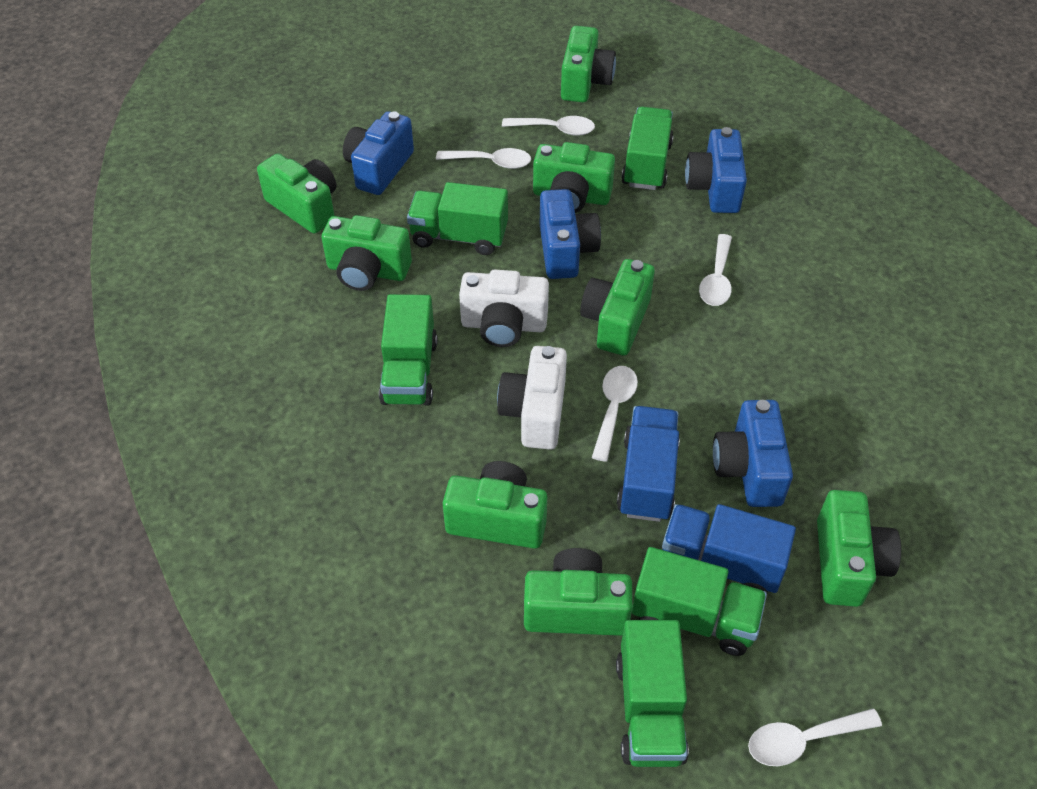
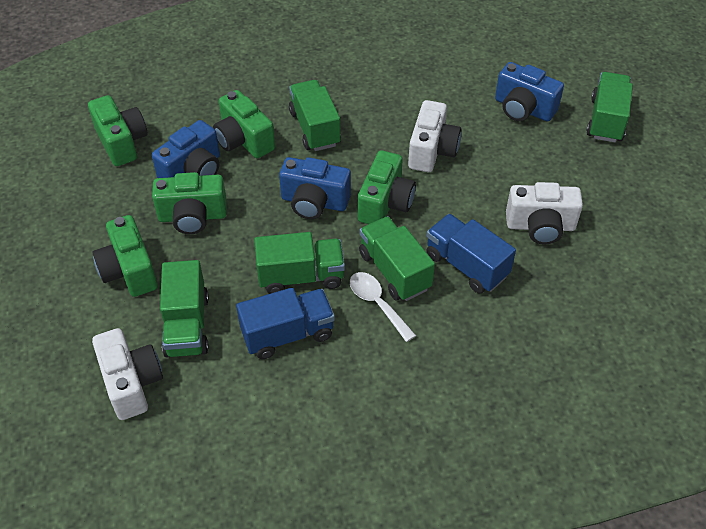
blue camera: [343,111,414,195] [540,189,601,279] [685,127,747,213] [713,400,793,507] = 4 -> [152,120,220,178] [279,157,351,219] [495,62,564,122] = 3
green camera: [257,153,337,234] [321,215,412,291] [443,461,547,549] [524,548,633,636] [533,142,615,213] [561,26,616,102] [580,259,655,356] [817,490,901,607] = 8 -> [88,95,148,166] [92,215,158,297] [152,172,227,234] [213,90,275,158] [358,150,416,224] = 5
white camera: [459,269,549,347] [497,346,567,450] = 2 -> [92,328,163,420] [408,100,461,172] [506,182,583,244] = 3
white spoon: [436,148,531,169] [502,116,595,136] [592,366,638,462] [699,234,732,306] [748,708,882,766] = 5 -> [350,272,416,342] = 1

